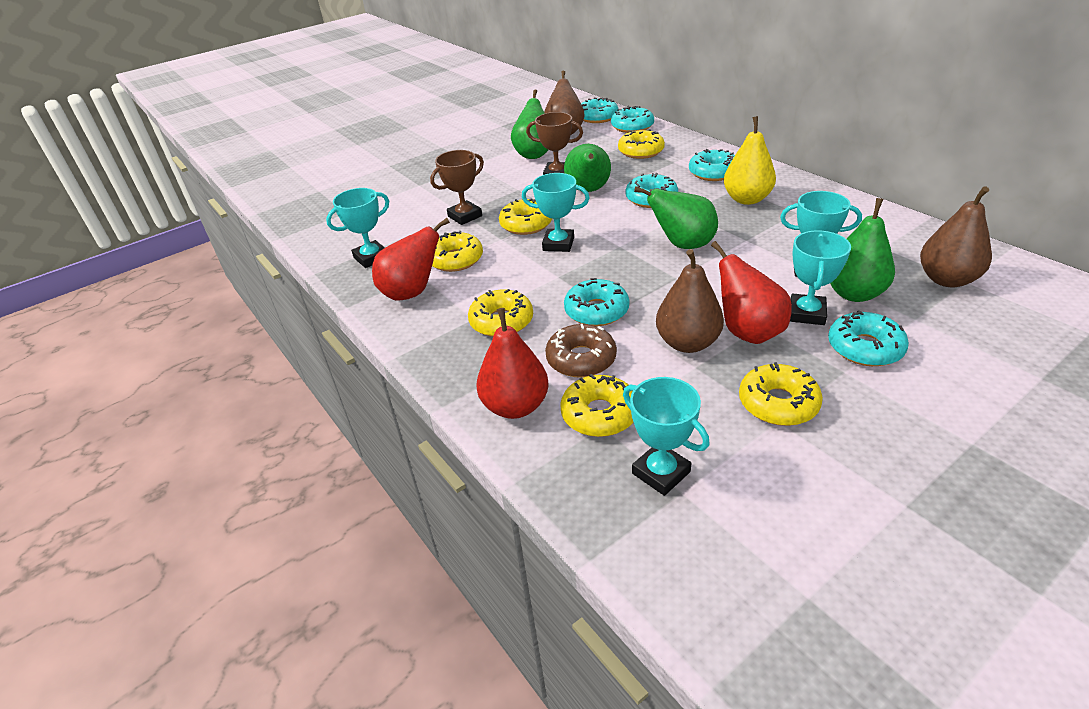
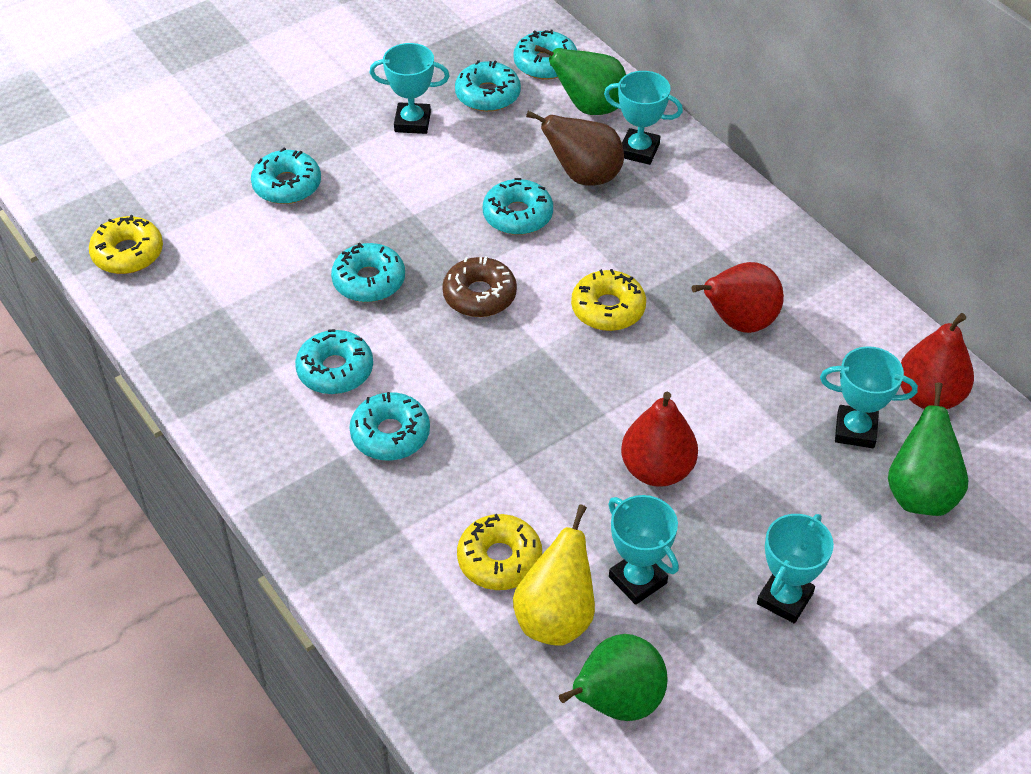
brown pear: [544,71,585,135] [656,249,724,353] [920,186,992,287] = 3 -> [526,111,624,186] = 1
brown trophy: [430,150,484,225] [526,112,583,175] = 2 -> none = 0
green pear: [511,90,548,159] [564,144,611,192] [634,186,718,249] [830,198,895,302] = 4 -> [534,45,626,115] [559,634,667,721] [888,382,968,516] = 3
turquoise donut: [564,278,629,326] [581,97,618,123] [611,106,654,133] [625,173,678,208] [689,149,735,181] [828,310,909,366] = 6 -> [251,148,321,204] [295,329,373,394] [331,243,405,302] [349,392,430,460] [455,60,521,112] [483,178,553,235] [513,29,577,80] = 7
yellow donut: [432,231,483,272] [468,289,533,337] [499,198,552,235] [560,374,633,437] [618,129,665,159] [739,362,823,426] = 6 -> [89,215,163,274] [457,514,542,590] [571,269,646,331] = 3

